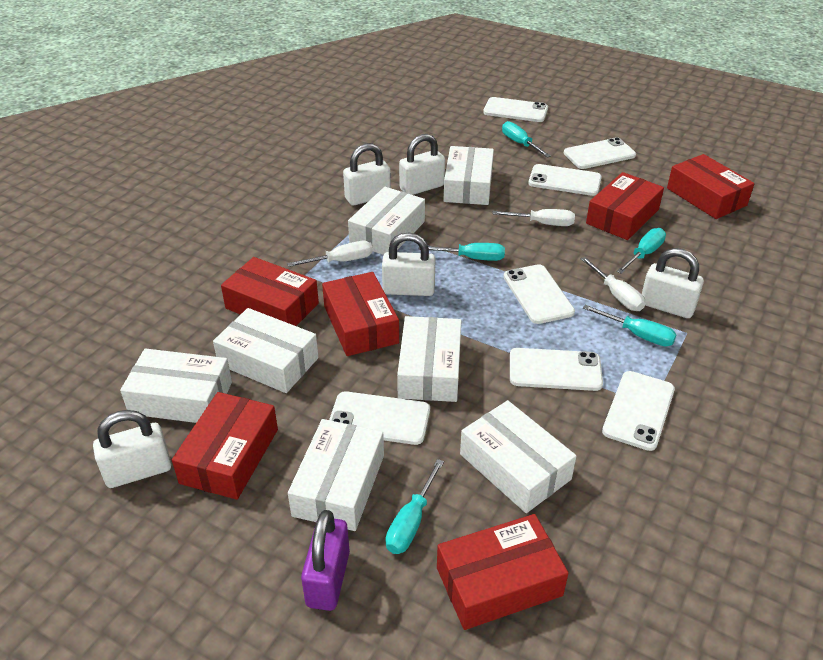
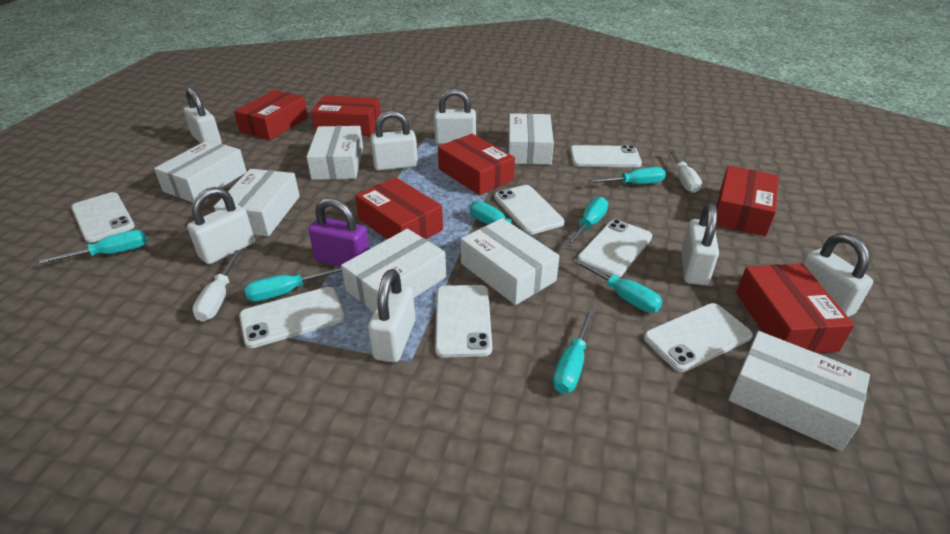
turquoise screwdriver: [385,459,444,554] [419,243,505,261] [502,121,551,158] [583,305,677,346] [617,228,666,274] = 5 -> [39,230,147,264] [244,267,342,302] [470,201,542,242] [553,309,595,394] [565,197,608,247] [572,258,662,312] [587,167,666,184] = 7
white padlock: [93,410,171,488] [343,143,391,206] [382,233,435,296] [399,134,445,195] [642,248,704,318] = 5 -> [183,87,222,144] [187,187,255,264] [368,269,415,362] [371,110,418,171] [434,88,476,145] [681,203,719,285] [802,233,873,317] = 7
white screwdriver: [287,241,373,267] [492,209,575,226] [580,257,645,311] = 3 -> [192,250,241,322] [668,149,702,193] = 2

